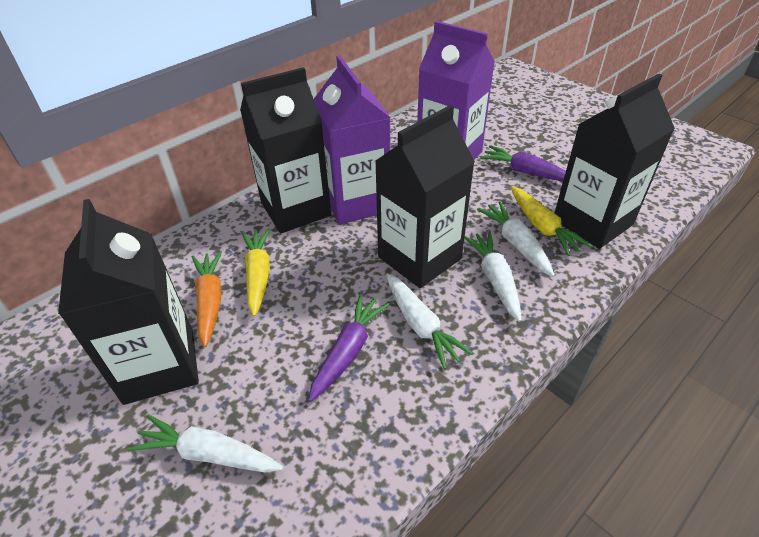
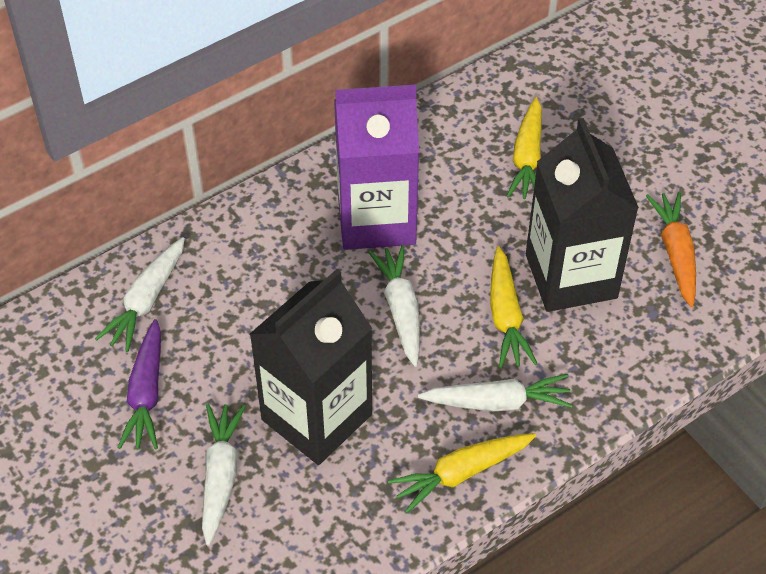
black carton: [58,199,199,405] [240,67,331,233] [375,105,475,288] [555,73,675,249] = 4 -> [250,269,373,465] [526,118,639,312] = 2
purple carrot: [308,294,389,402] [480,145,566,182] = 2 -> [118,319,161,449] = 1
purple carton: [314,55,391,224] [417,21,495,159] = 2 -> [334,84,419,250] = 1
yellow carrot: [241,228,270,317] [510,186,592,256] = 2 -> [388,433,536,513] [490,246,538,368] [507,97,542,199] = 3

